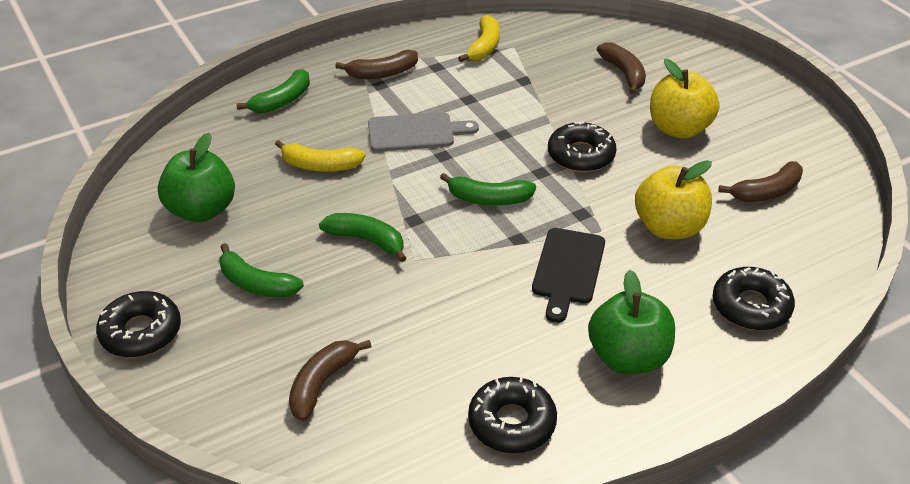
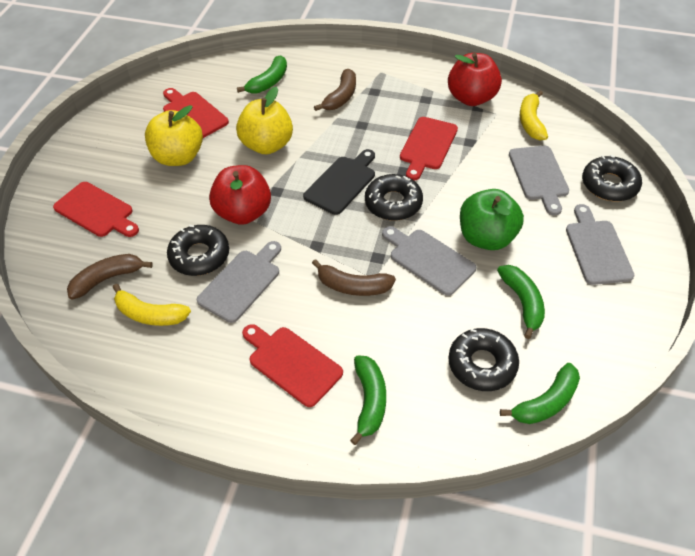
brown banana: [289,340,372,421] [335,50,418,79] [597,43,646,95] [718,161,803,202] = 4 -> [67,254,153,299] [312,259,396,296] [314,69,356,111] = 3
green apple: [158,133,235,222] [588,270,675,374] = 2 -> [460,189,524,250] = 1
grey cutting board: [368,112,479,152] = 1 -> [197,241,281,323] [382,226,476,296] [509,146,569,215] [566,204,635,285] = 4
red apple: none = 0 -> [209,165,271,225] [448,53,502,106] = 2
red cutting board: none = 0 -> [53,182,139,237] [163,88,229,138] [242,324,343,407] [400,117,458,181] = 4

